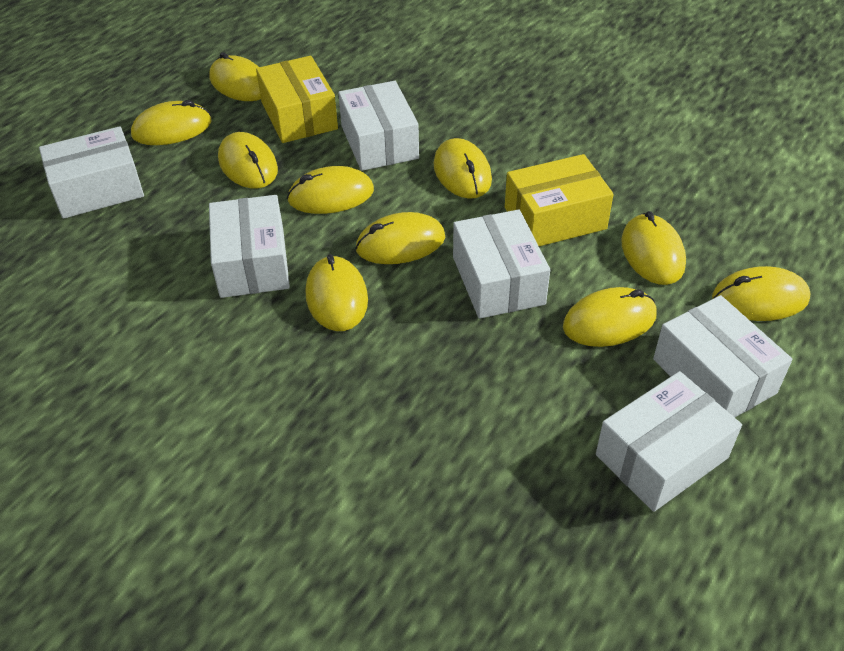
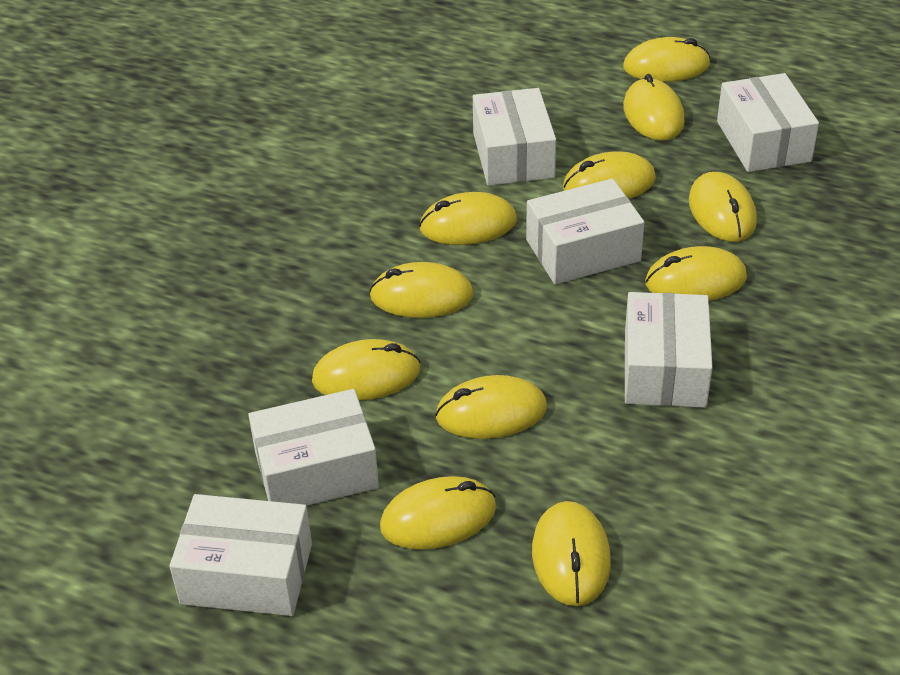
yellow box: [256,56,338,143] [505,154,614,246] = 2 -> none = 0
yellow mouse: [131,100,211,145] [209,52,261,101] [218,132,278,188] [287,166,374,214] [306,254,368,331] [356,212,445,264] [434,138,492,199] [563,287,657,347] [621,211,686,285] [712,266,811,321] = 10 -> [312,339,421,401] [369,262,474,318] [380,476,496,550] [419,192,517,245] [435,375,547,439] [532,501,611,606] [563,151,656,199] [623,37,710,82] [623,74,685,140] [645,246,747,301] [689,172,757,242] = 11

